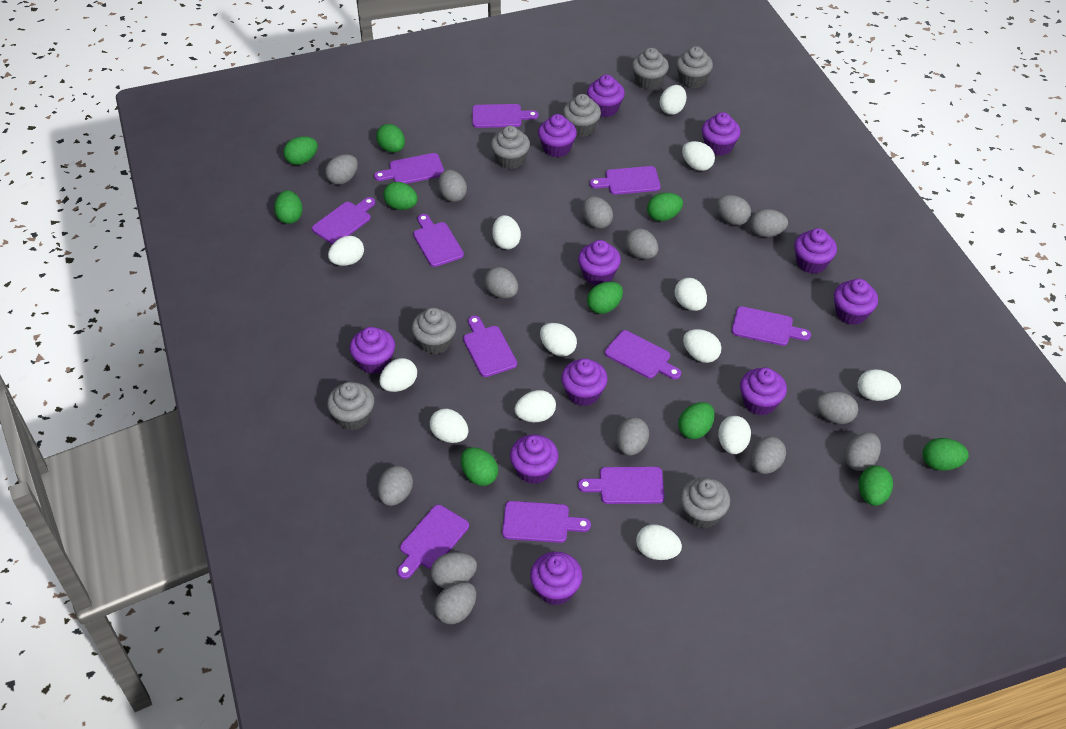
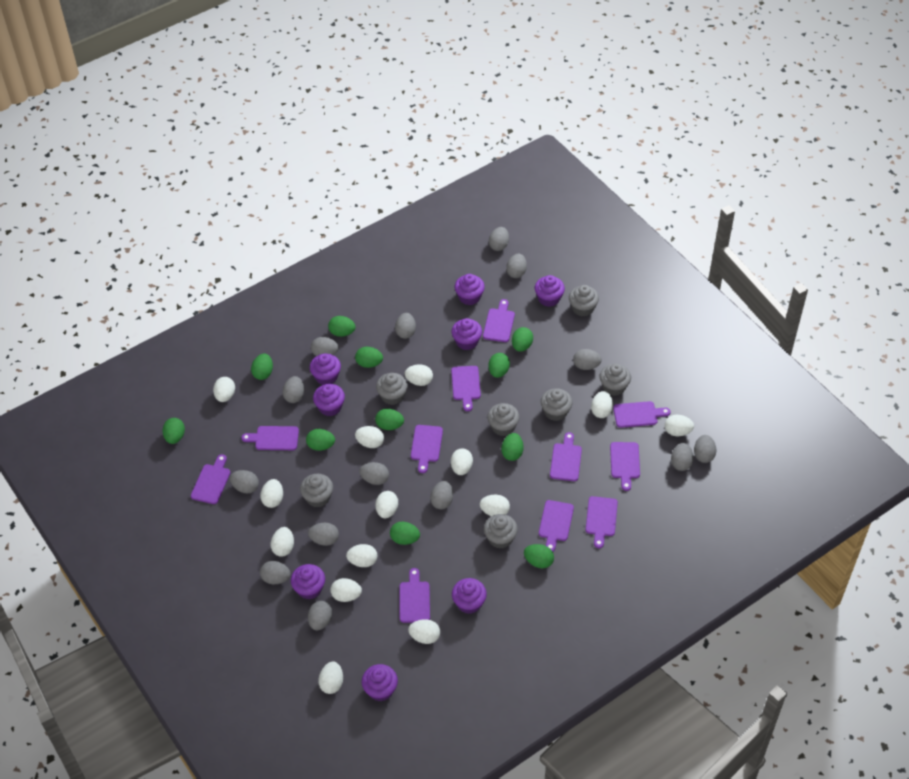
green egg: [274,190,303,224] [284,136,318,165] [376,124,405,153] [383,182,418,210] [461,447,498,486] [587,282,623,314] [647,193,683,221] [678,402,715,439] [859,466,893,506] [923,438,969,471] = 10 -> [162,418,185,444] [251,354,273,380] [306,429,335,451] [328,316,356,337] [355,347,383,368] [375,408,404,430] [390,522,420,545] [488,353,510,378] [501,433,524,461] [512,327,533,352] [524,544,554,568] = 11
purple cupcake: [350,327,395,374] [510,434,559,484] [530,552,582,605] [538,114,577,157] [561,358,608,406] [578,240,621,286] [587,75,625,117] [702,112,741,156] [740,368,787,415] [794,228,837,274] [834,279,878,325] = 11 -> [291,564,325,600] [310,354,341,385] [313,384,345,416] [362,664,398,701] [452,318,482,350] [452,578,487,614] [455,274,485,305] [535,275,565,307] = 8
white egg: [328,236,364,266] [379,358,417,392] [430,409,468,443] [492,215,521,250] [515,390,556,422] [540,323,577,357] [636,524,682,560] [660,85,686,115] [675,278,707,311] [682,141,715,171] [683,329,721,363] [718,416,751,454] [858,369,901,401] = 13 -> [213,377,235,402] [260,479,283,508] [271,527,294,557] [318,661,343,694] [330,578,362,602] [346,544,377,567] [355,426,384,448] [376,491,398,518] [405,364,433,386] [408,619,440,644] [451,448,473,475] [480,495,510,516] [591,391,613,418] [665,415,694,436] = 14

